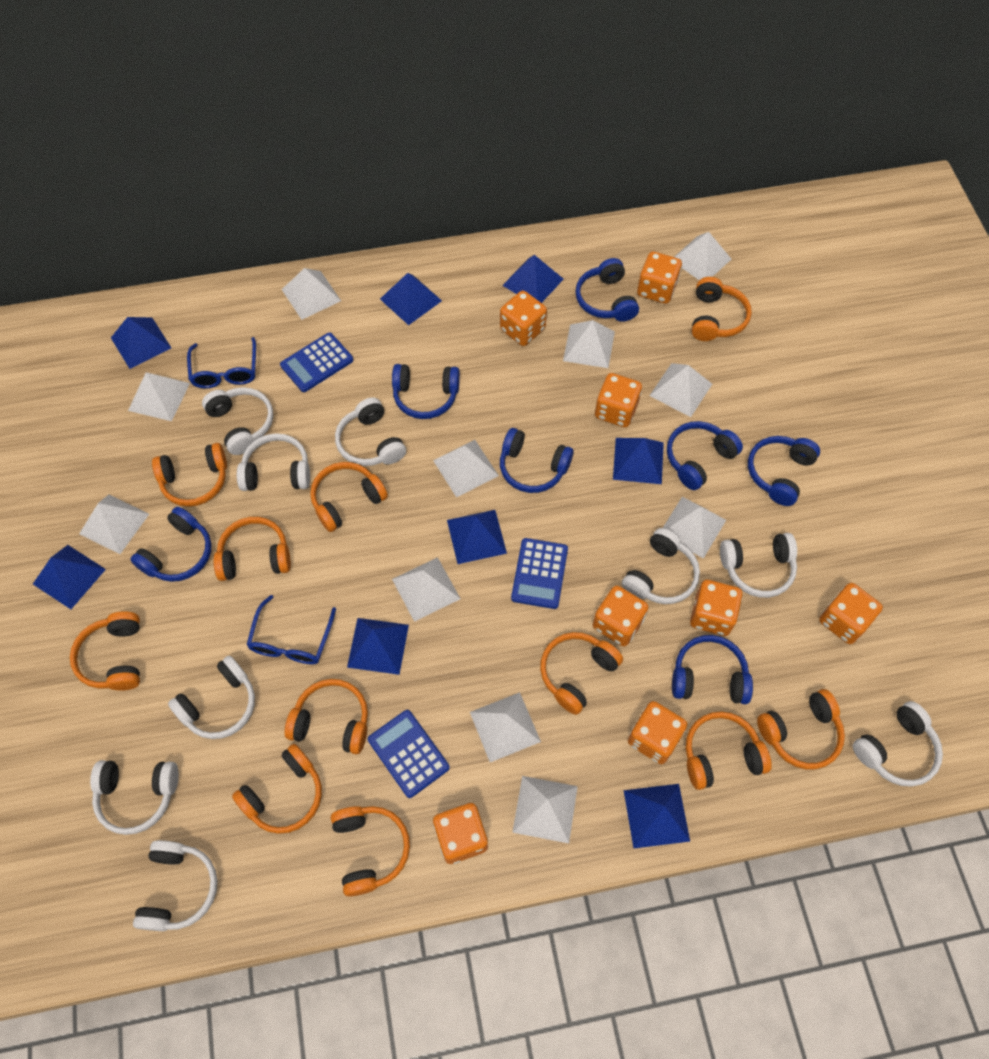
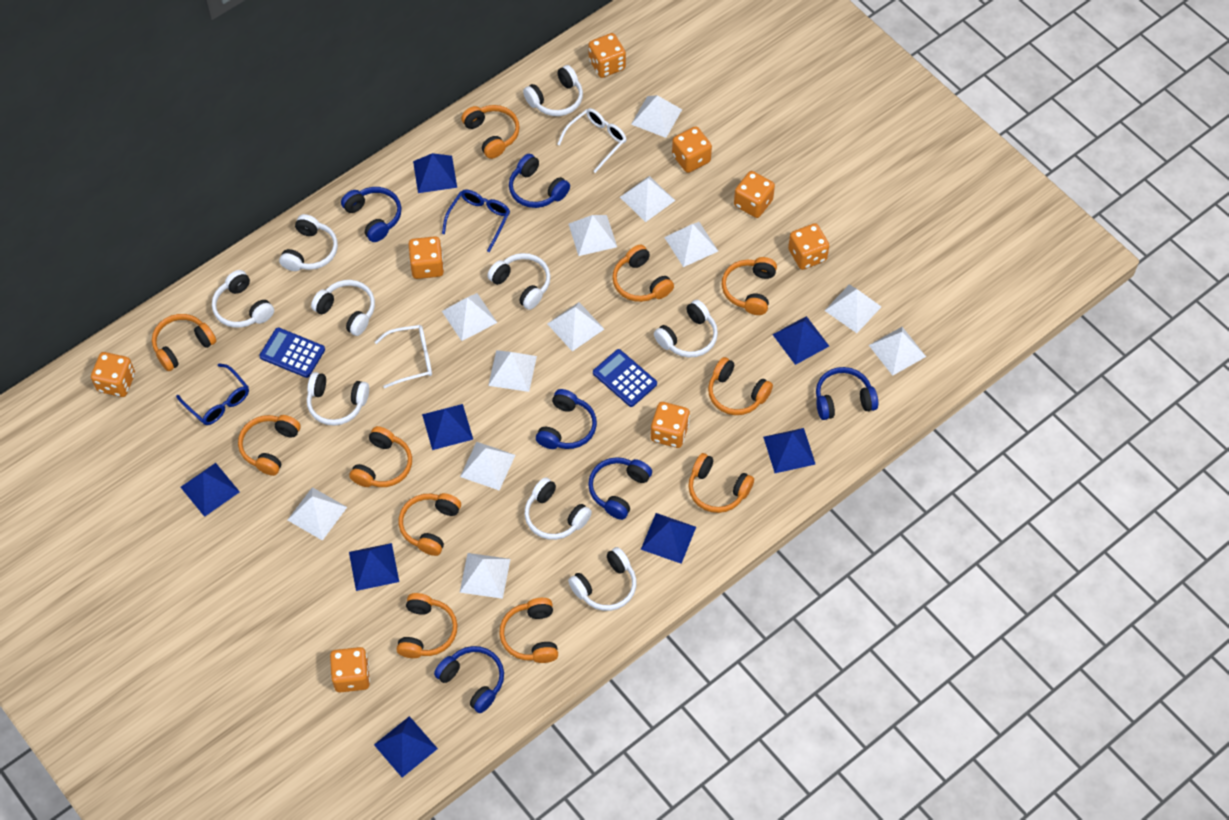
blue calculator: [280,332,354,392] [368,710,450,798] [511,538,568,609] = 3 -> [259,327,325,378] [593,349,657,407] = 2
blue headphones: [130,507,211,582] [392,364,460,419] [500,428,574,493] [575,258,639,322] [667,421,743,490] [672,635,753,704] [748,436,820,506] = 7 -> [341,187,401,242] [434,646,504,713] [509,154,570,208] [536,389,597,449] [588,457,652,520] [816,367,878,420] = 6
white glasses: none = 0 -> [375,325,432,388] [557,108,626,173] = 2
white pyramid: [79,495,149,554] [128,372,190,421] [282,268,341,320] [392,557,461,622] [433,440,499,498] [470,692,541,762] [512,776,578,843] [563,320,615,368] [649,363,712,417] [663,497,726,559] [674,232,731,280] = 11 -> [288,487,347,541] [442,293,497,341] [460,442,515,491] [460,553,510,599] [488,350,537,392] [547,302,604,351] [569,215,617,256] [620,176,675,222] [631,95,682,138] [664,222,718,267] [825,284,881,333] [869,327,926,376] = 12

